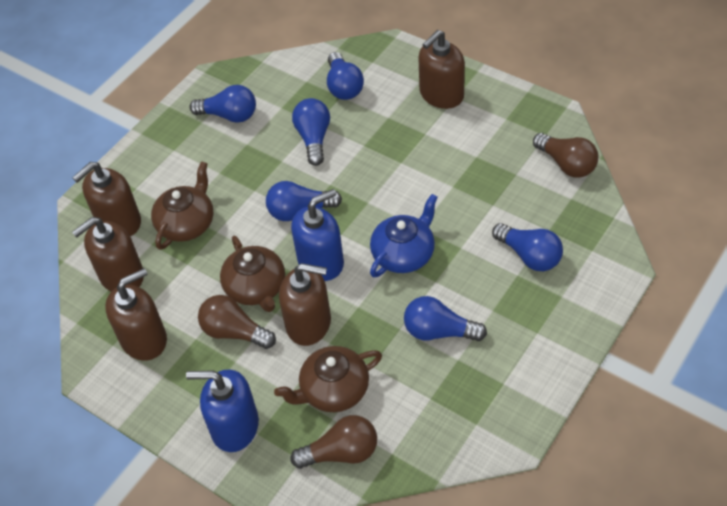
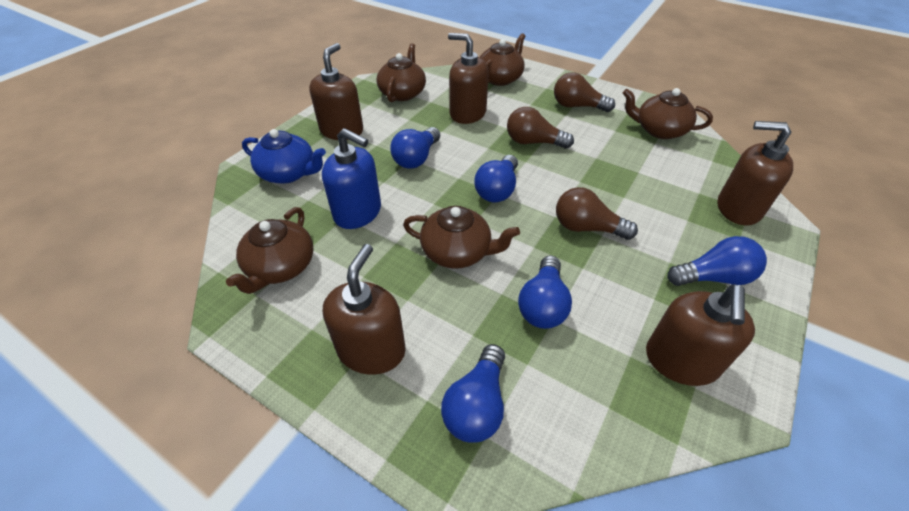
blue light bulb: [190,85,256,123] [266,181,342,221] [292,98,330,166] [327,52,364,100] [404,296,487,341] [492,223,563,271] = 6 -> [390,127,440,169] [441,344,505,443] [474,155,518,202] [518,256,572,329] [667,236,767,286] = 5
blue soap dispenser: [186,370,259,452] [291,189,344,281] = 2 -> [322,128,381,229] = 1
brown teapot: [151,161,213,250] [220,236,285,312] [274,346,382,412] = 3 -> [226,207,314,294] [377,43,426,102] [403,206,520,269] [480,33,525,86] [623,88,713,139] = 5

